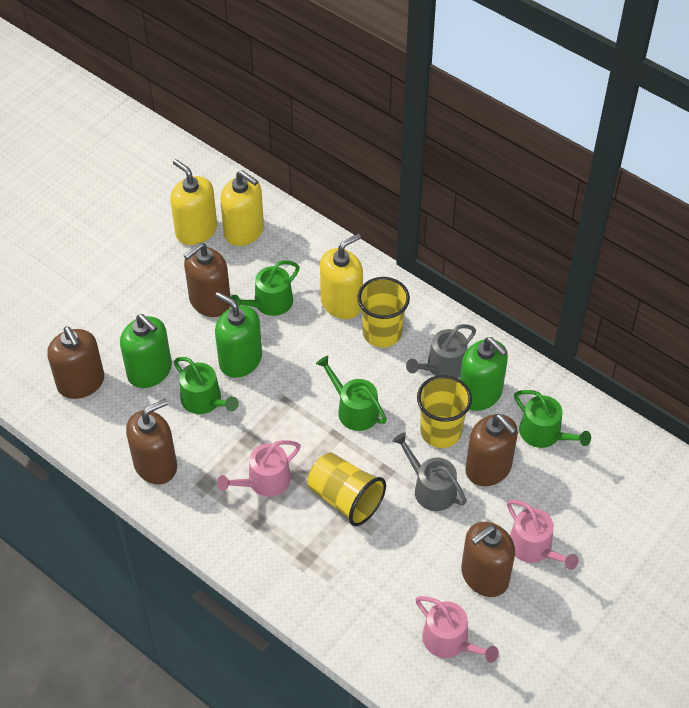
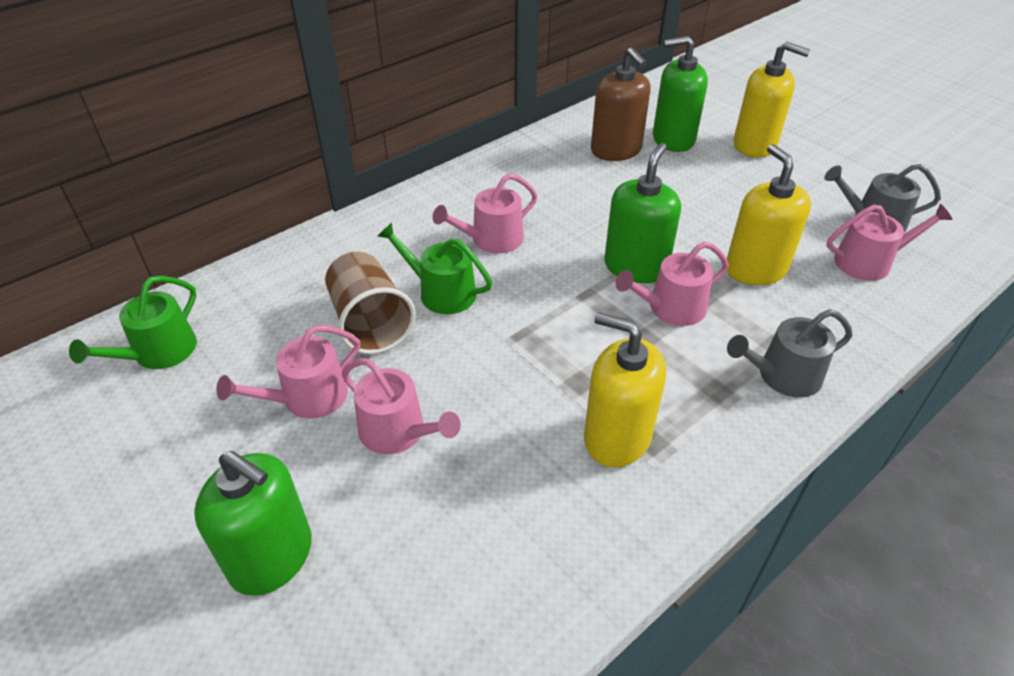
brown cup: none = 0 -> [325,252,416,354] = 1
brown soap dispenser: [47,326,104,399] [126,399,177,485] [184,242,231,317] [461,522,515,597] [465,414,518,486] = 5 -> [591,47,651,161] = 1
green watering can: [174,357,239,414] [230,260,300,316] [316,356,387,431] [514,390,591,448] = 4 -> [69,276,197,369] [378,222,492,314] = 2
pink watering can: [217,440,301,497] [415,596,499,663] [507,500,578,570] = 3 -> [216,325,360,419] [342,358,461,454] [433,174,537,253] [615,242,729,326] [827,204,952,281] = 5
yellow cup: [307,452,386,526] [357,277,410,348] [417,375,472,448] = 3 -> none = 0

